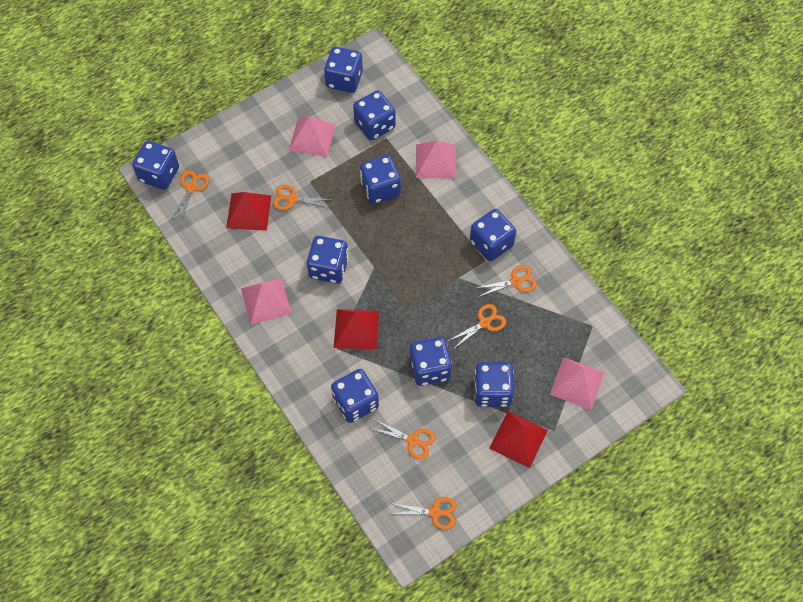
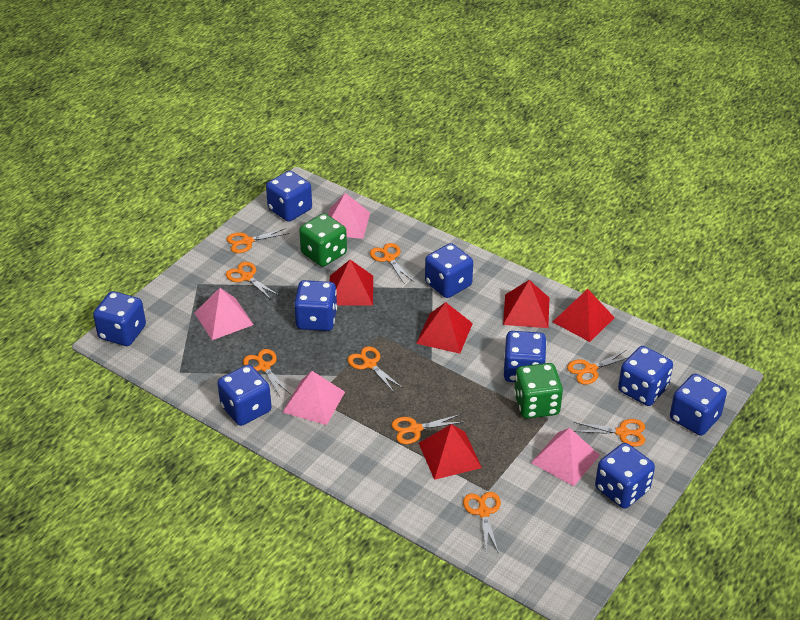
green dice: none = 0 -> [299,213,347,267] [514,363,563,419] = 2
orange scissors: [172,170,209,222] [273,185,331,210] [370,419,435,459] [390,497,457,530] [448,304,506,348] [477,265,537,297] = 6 -> [226,228,290,253] [226,262,280,299] [243,349,290,397] [348,346,403,392] [370,243,414,284] [391,414,464,444] [463,492,501,554] [567,350,629,385] [573,419,645,447] = 9
red pyramid: [226,192,271,231] [334,309,379,350] [489,411,548,468] = 3 -> [330,260,373,306] [416,302,473,354] [419,424,482,480] [503,280,549,328] [553,289,615,342] = 5

